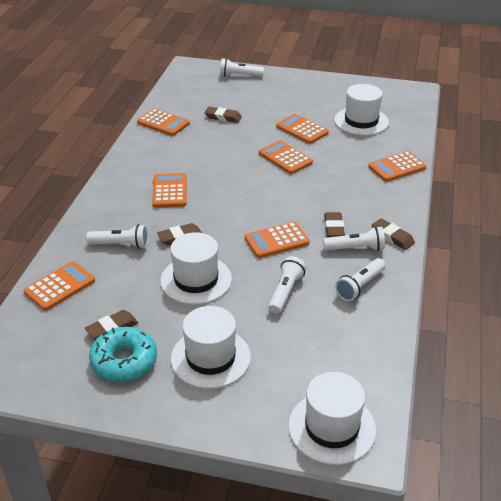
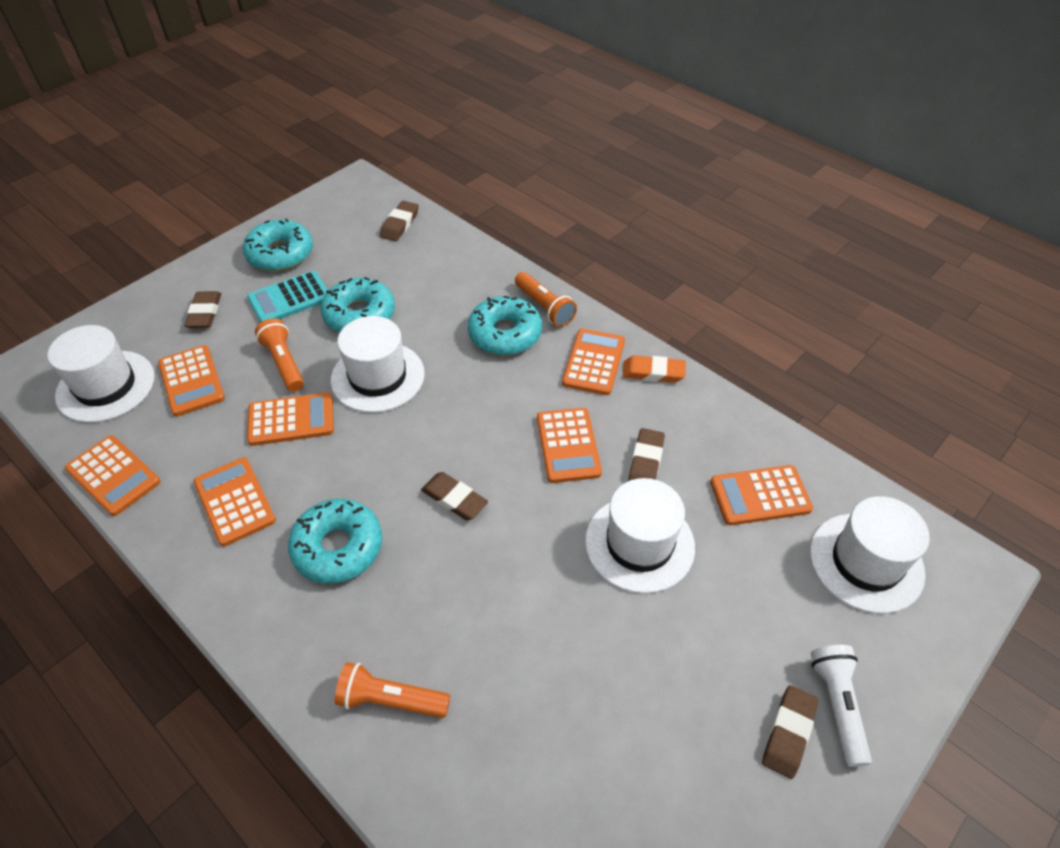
orange eraser: none = 0 -> [623,355,686,383] = 1
orange flashlight: none = 0 -> [255,318,304,392] [334,662,450,718] [515,272,577,327] = 3
turquoise calculator: none = 0 -> [247,271,327,323] = 1
turquoise donut: [89,327,157,382] = 1 -> [243,218,313,271] [288,499,382,584] [320,277,395,332] [468,295,542,355] = 4
white flashlight: [86,224,148,249] [220,58,264,77] [268,256,306,314] [323,226,385,251] [335,258,386,301] = 5 -> [811,645,872,767] = 1

